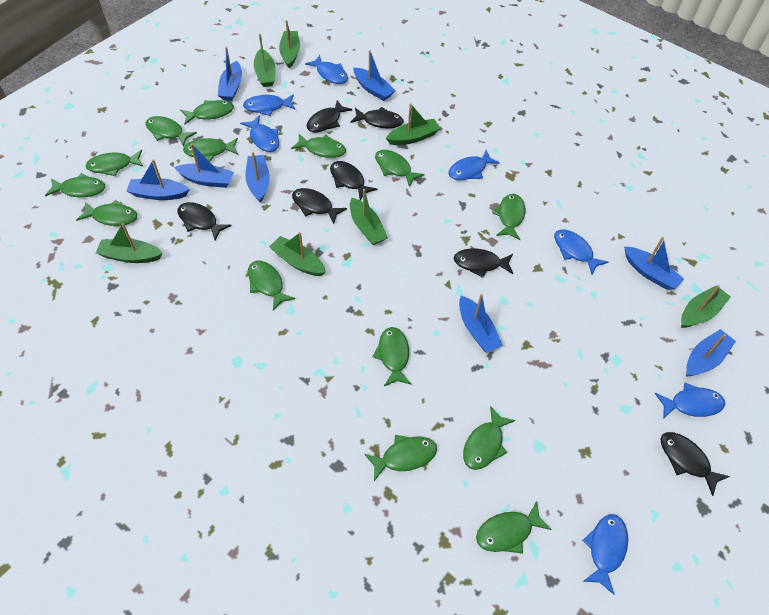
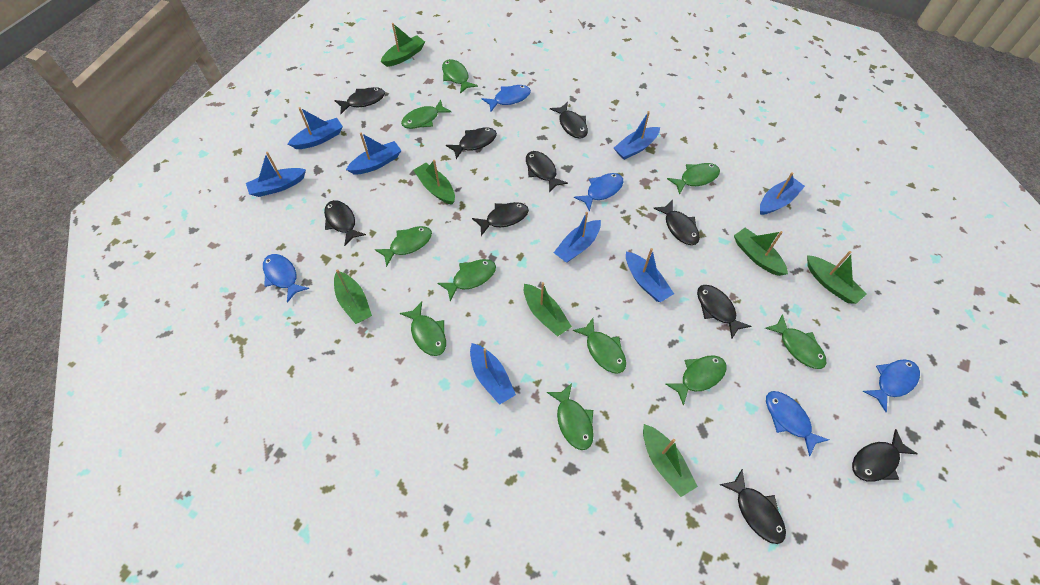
black fish: [177,202,232,240] [292,188,347,224] [307,100,353,132] [330,161,378,200] [351,107,404,129] [454,248,513,278] [660,432,730,496] = 7 -> [324,200,366,246] [334,87,385,114] [446,127,497,159] [472,202,529,236] [526,151,568,192] [550,102,588,139] [653,200,700,245] [697,285,751,339] [720,469,786,544] [852,429,917,482] = 10
blue fish: [240,115,279,152] [243,94,296,116] [305,55,348,84] [448,150,500,180] [554,229,608,274] [582,514,628,595] [655,383,725,419] = 7 -> [263,254,309,303] [482,85,531,111] [574,173,623,212] [766,391,829,456] [863,359,920,412] = 5
green fish: [45,173,105,197] [76,200,137,226] [86,150,143,176] [146,116,197,146] [180,100,234,124] [183,138,238,162] [248,260,295,311] [291,134,346,158] [364,435,437,481] [373,327,412,386] [375,150,425,187] [463,406,515,470] [476,501,552,554] [492,194,525,240] = 14 -> [375,226,432,267] [400,301,446,356] [401,99,451,129] [437,259,496,301] [442,59,478,94] [547,383,594,450] [572,318,626,374] [665,355,727,406] [667,163,720,195] [765,314,826,369] = 10

